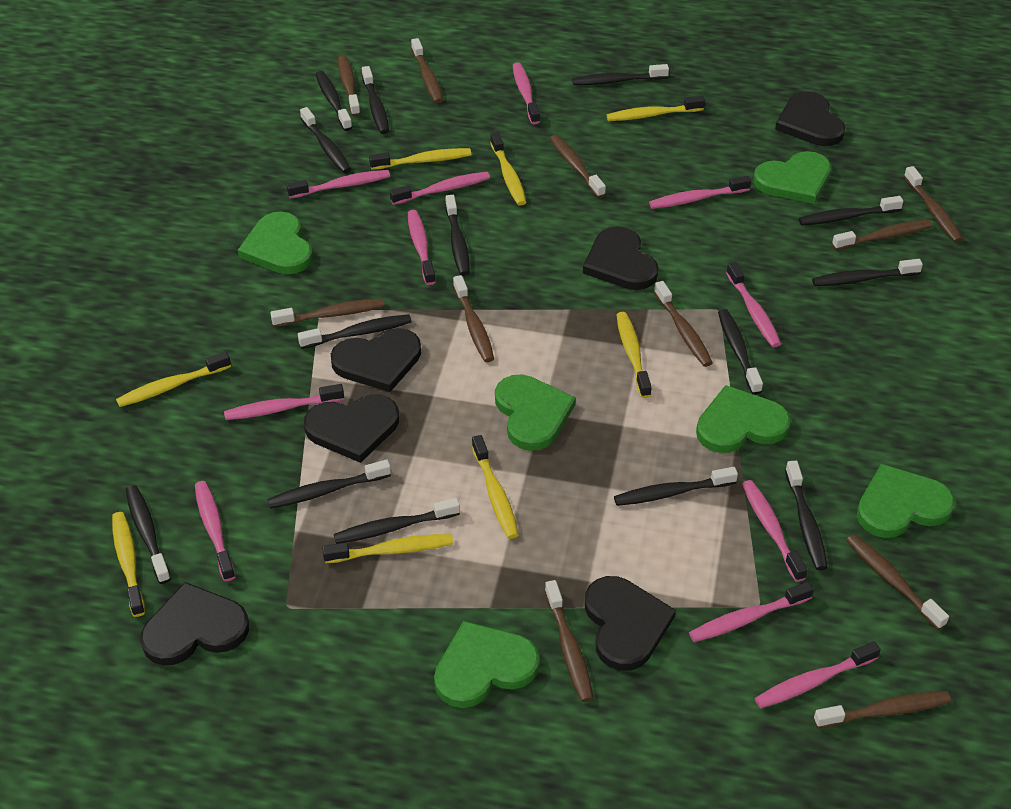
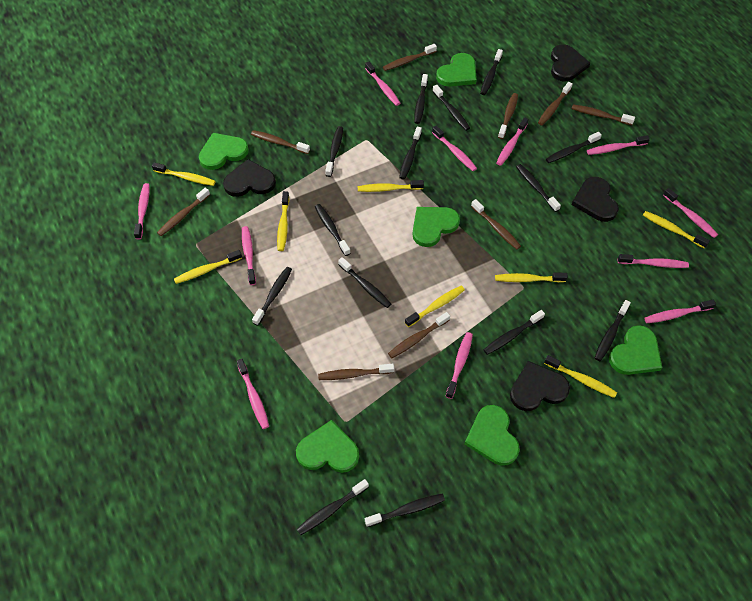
black heart: [140,582,249,665] [304,395,399,463] [331,328,421,392] [583,226,659,290] [585,576,676,671] [775,91,845,146] = 6 -> [223,159,276,197] [510,361,570,411] [551,44,590,82] [572,177,619,222] = 4
brown toothbrush: [271,299,385,327] [338,55,361,116] [411,38,443,103] [453,275,494,362] [545,580,593,702] [550,135,606,198] [654,281,713,367] [814,691,951,728] [832,220,932,250] [846,534,949,630] [904,166,963,243] = 11 -> [157,188,210,236] [251,130,310,154] [318,364,394,380] [383,44,437,71] [388,312,450,358] [471,199,521,249] [498,93,518,139] [538,82,573,125] [572,105,635,125] = 9

